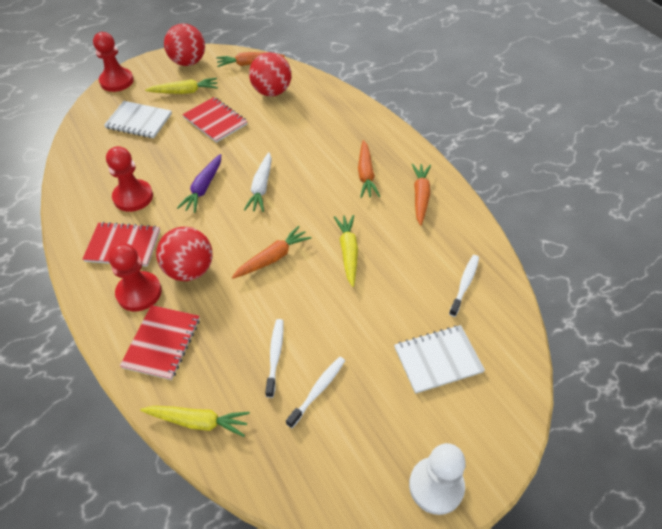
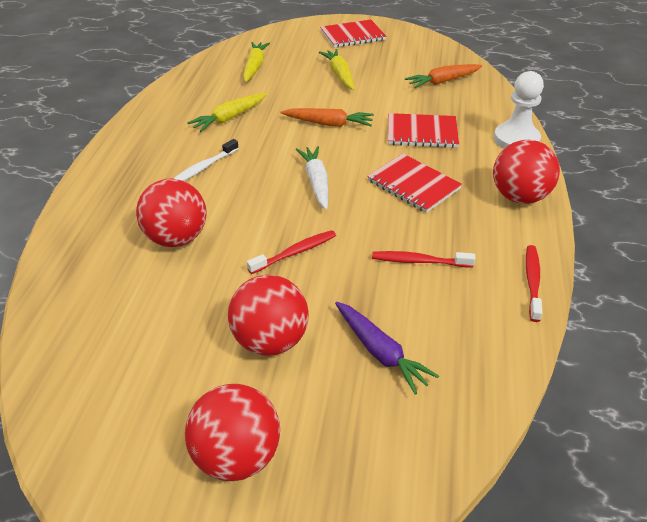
orange carrot: [216,52,285,67] [232,226,312,279] [358,140,380,198] [412,164,431,226] = 4 -> [281,108,374,127] [405,64,482,88] = 2
red ball: [156,227,213,281] [164,23,205,66] [249,52,291,97] = 3 -> [136,178,207,247] [185,384,280,481] [228,275,309,356] [493,140,560,204] = 4
red pawn: [93,32,134,92] [106,146,153,212] [108,243,162,311] = 3 -> none = 0
red toothbrush: none = 0 -> [247,230,336,274] [372,251,476,267] [526,245,542,322] = 3
white notebook: [104,101,172,138] [394,325,485,394] = 2 -> none = 0
white toothbrush: [265,319,284,398] [286,357,345,428] [449,255,479,317] = 3 -> [173,139,239,181] = 1

